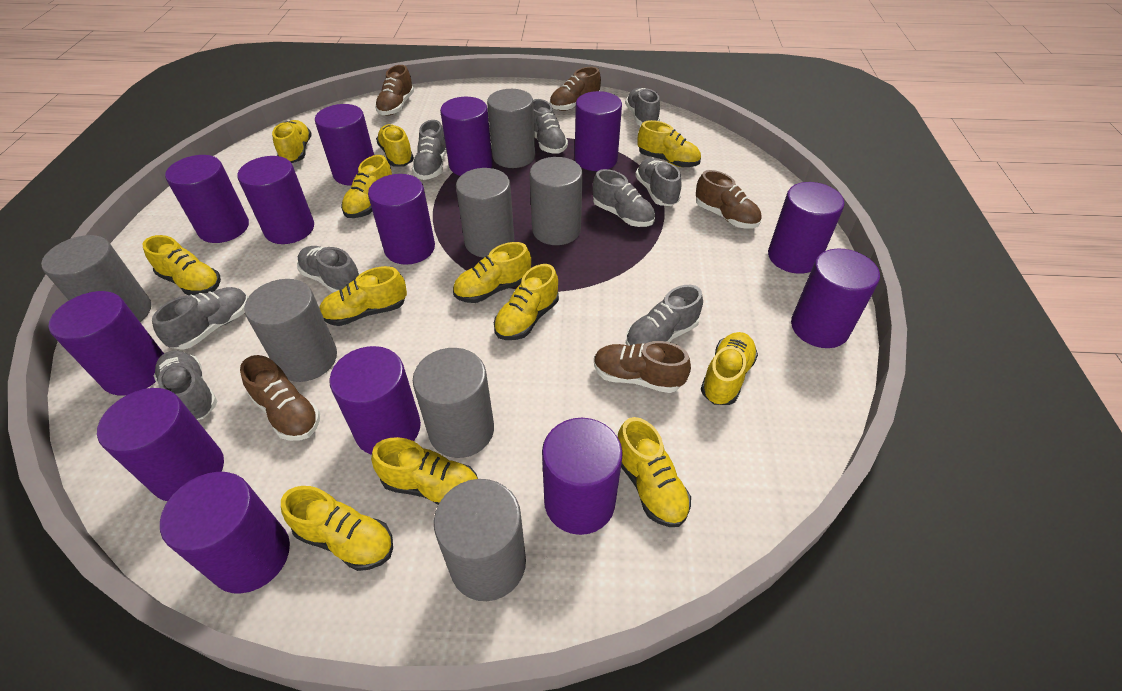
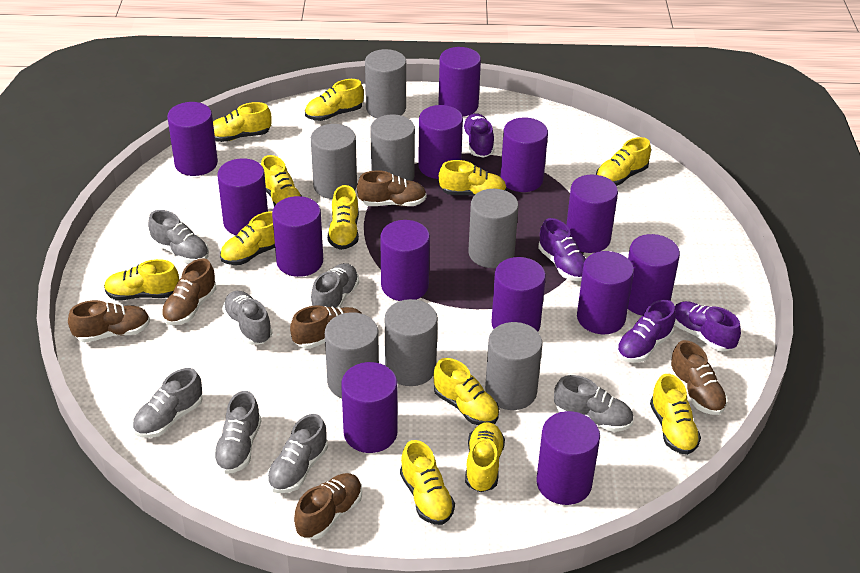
brown shoe: [240,355,320,441] [375,65,414,115] [549,67,601,111] [594,341,691,393] [696,170,761,229] = 5 -> [68,300,150,342] [161,258,216,325] [290,305,362,349] [294,473,362,539] [357,170,427,206] [669,340,727,415] = 6
grey shoe: [152,287,248,350] [154,351,217,420] [297,246,360,293] [412,120,447,180] [533,99,568,154] [593,169,655,227] [625,88,660,126] [626,285,703,346] [635,158,682,206] = 9 -> [132,368,203,438] [148,210,209,263] [213,391,261,474] [222,291,272,345] [267,414,328,493] [311,263,359,308] [554,375,633,432] = 7
purple shoe: none = 0 -> [463,113,494,158] [538,218,586,281] [616,300,676,363] [674,301,741,352] = 4

